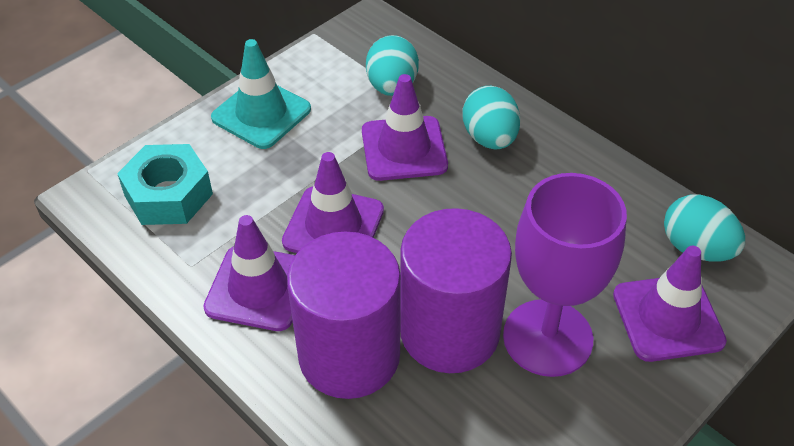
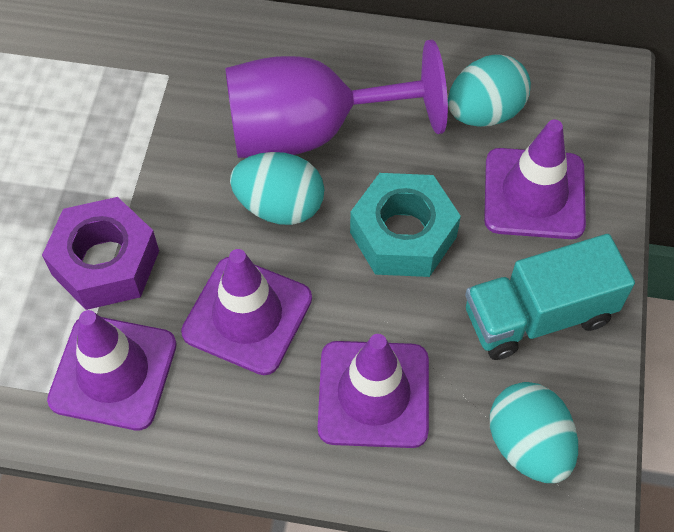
purple cylinder: [287,232,401,399] [400,208,512,373] = 2 -> none = 0
purple nut: none = 0 -> [42,197,159,310] = 1
turquoise traffic cone: [211,39,311,149] = 1 -> none = 0
turquoise truck: none = 0 -> [465,234,635,360] = 1

